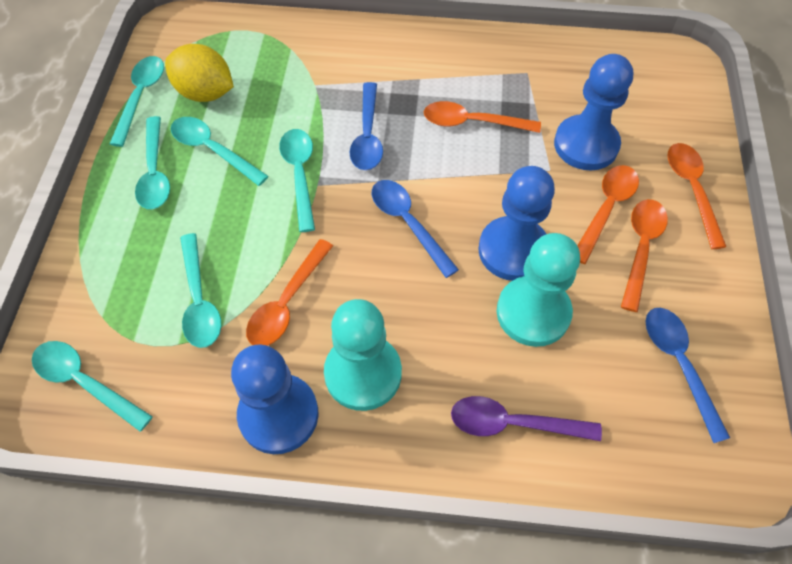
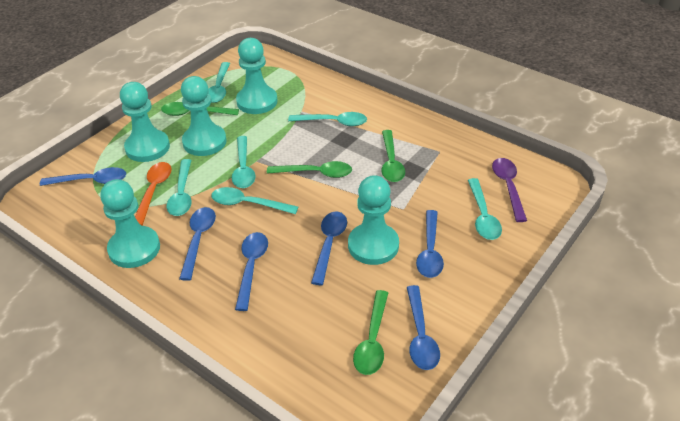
blue pawn: [231,344,318,454] [478,166,555,281] [554,54,633,170] = 3 -> none = 0
blue spoon: [349,82,383,170] [372,180,459,278] [645,308,730,443] = 3 -> [40,167,126,186] [179,207,216,281] [235,232,268,311] [311,212,347,285] [407,285,440,370] [416,210,444,278] = 6
green spoon: none = 0 -> [161,102,239,116] [267,161,352,178] [353,290,388,375] [381,130,405,182] = 4
orange spoon: [246,239,333,346] [424,101,541,133] [577,165,639,264] [621,199,668,312] [668,143,726,249] = 5 -> [135,162,172,225] = 1
turquoise pawn: [324,299,402,411] [497,233,580,347] = 2 -> [100,179,160,268] [120,82,170,162] [181,76,227,156] [236,38,278,114] [348,175,399,265] = 5
yellow lemon: [165,44,234,102] = 1 -> none = 0

